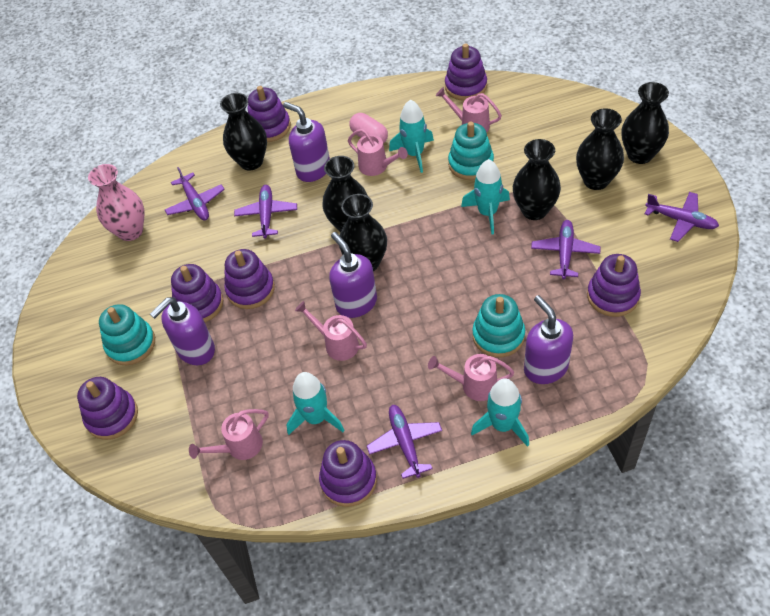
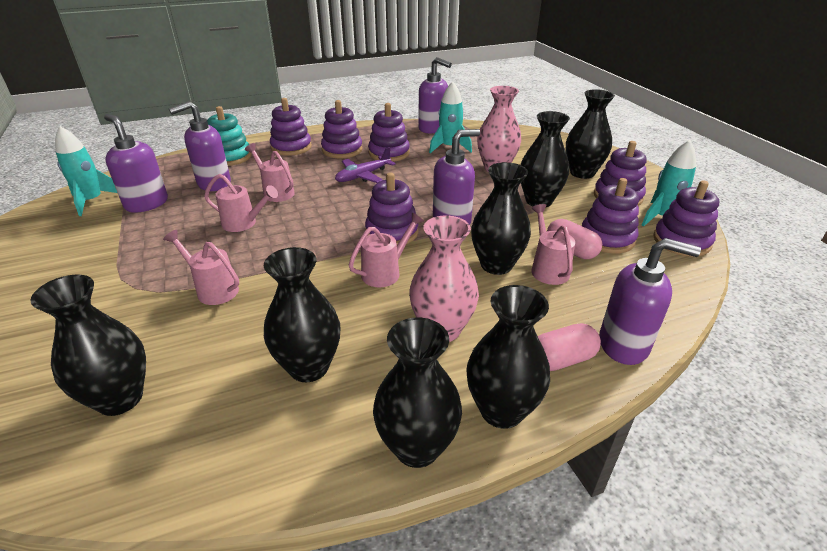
black vase: [220,93,267,170] [322,156,368,232] [339,194,387,271] [513,139,561,220] [576,108,624,190] [622,82,669,164] = 6 -> [30,275,146,416] [264,247,340,382] [373,318,462,468] [466,285,550,429] [471,162,531,275] [520,111,570,207] [566,89,615,179] = 7
pink capsule: [350,113,388,144] = 1 -> [538,323,601,371] [547,219,602,259] = 2
pink vase: [88,164,144,241] = 1 -> [409,216,479,342] [477,86,521,172] = 2
purple plane: [165,167,225,220] [234,185,297,239] [367,405,442,479] [531,220,601,279] [645,192,719,242] = 5 -> [335,147,396,183] = 1
purple soap dispenser: [150,297,215,365] [283,102,330,182] [329,232,377,318] [524,295,573,384] = 4 -> [104,114,168,213] [169,101,231,191] [418,57,452,134] [433,129,480,225] [599,238,701,365] = 5
turquoise rocket: [286,372,344,435] [389,100,434,173] [461,159,510,235] [471,378,529,447] = 4 -> [55,126,117,216] [429,81,472,153] [642,140,696,227] = 3
turquoise stacking toy: [99,304,155,365] [448,121,494,180] [472,294,525,357] = 3 -> [207,106,252,166] = 1

